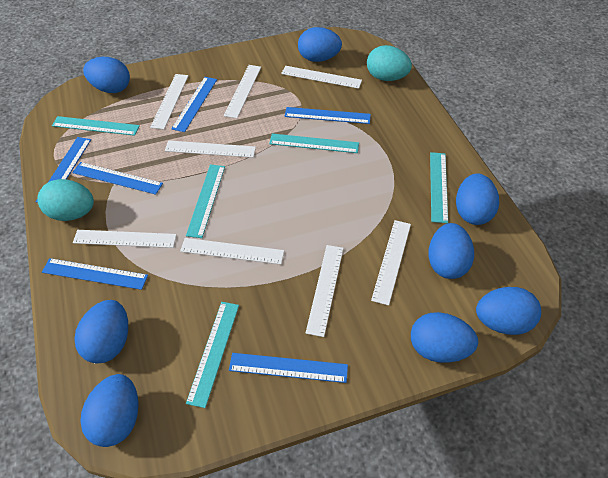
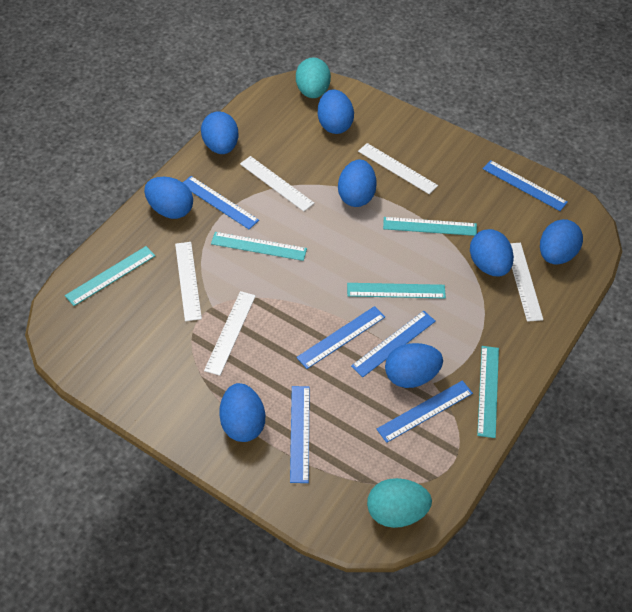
white ruler: [73,230,177,248] [150,74,188,129] [165,140,256,158] [180,238,284,265] [224,65,261,118] [281,66,362,89] [306,245,344,337] [371,220,411,306] = 8 -> [175,242,202,321] [204,291,256,376] [240,156,314,211] [358,143,438,194] [510,243,543,322] = 5

